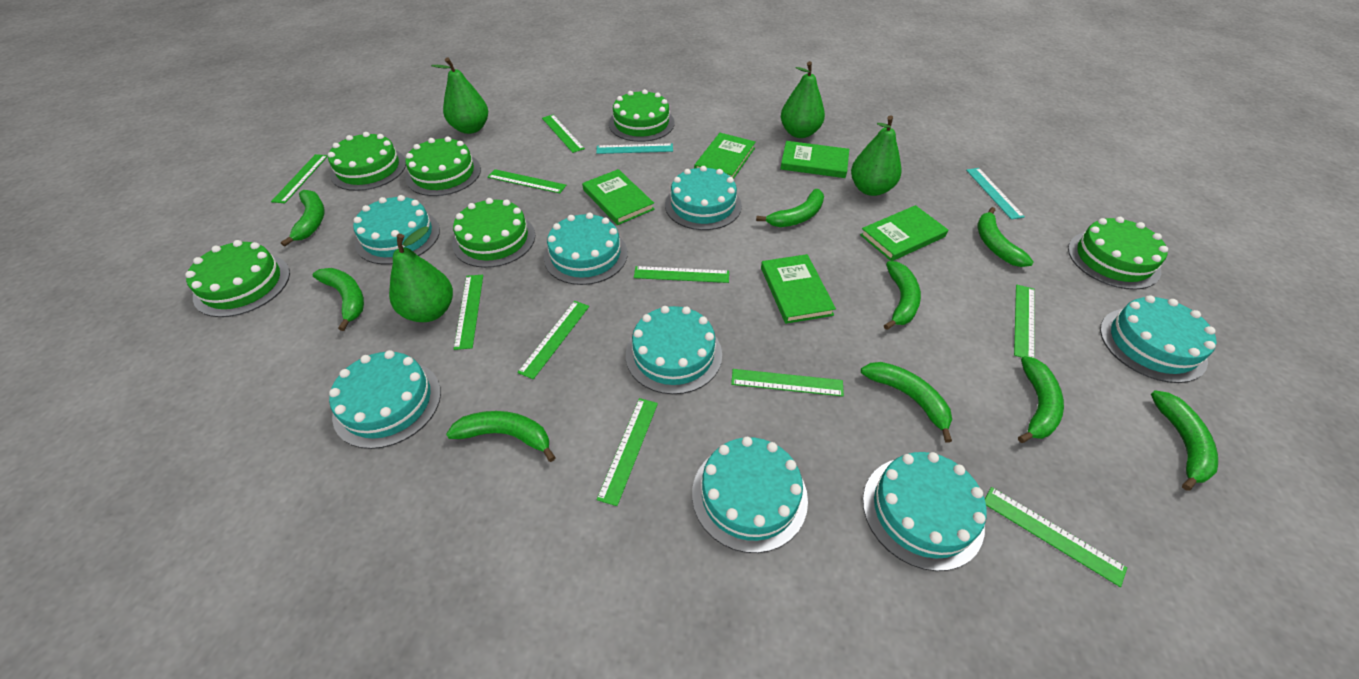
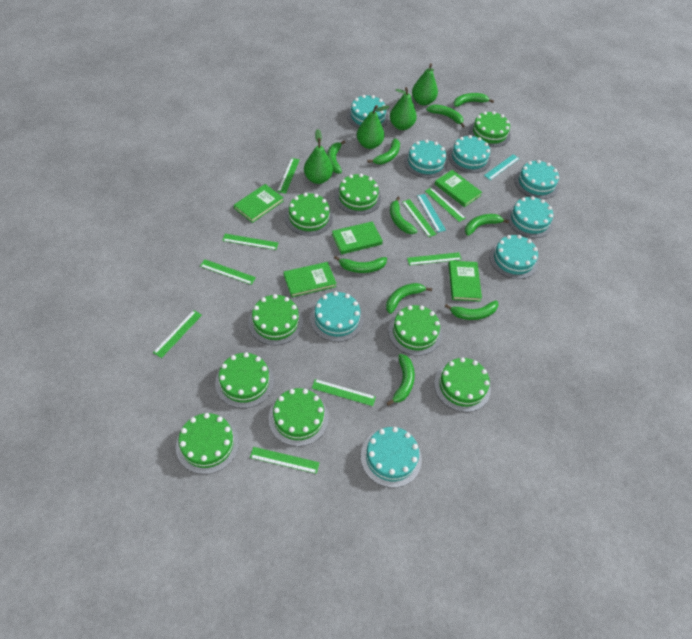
green banana: [281,190,325,246] [313,268,364,331] [446,411,556,462] [756,189,824,227] [861,362,952,443] [884,261,921,330] [978,207,1033,267] [1018,356,1064,443] [1151,390,1218,491] = 9 -> [327,141,345,173] [334,256,387,273] [367,138,400,164] [386,283,432,314] [387,354,415,406] [390,197,417,234] [426,105,465,128] [445,301,498,320] [454,93,494,107] [465,214,509,236] = 10
green cake: [185,240,290,317] [328,132,406,191] [405,137,481,196] [452,198,535,268] [609,89,675,142] [1068,217,1168,290] = 6 -> [176,413,239,474] [215,352,274,408] [248,294,303,345] [268,388,329,446] [285,193,333,236] [335,174,381,215] [388,305,442,356] [434,357,491,412] [469,111,511,147] = 9
green ruler: [271,154,328,204] [454,275,483,350] [488,169,566,193] [517,301,589,379] [542,115,585,153] [596,398,658,506] [634,266,729,283] [731,369,844,396] [985,487,1127,587] [1014,285,1034,358] = 10 -> [153,310,202,358] [200,259,256,285] [222,234,278,250] [250,447,320,474] [277,158,300,194] [312,379,376,406] [402,199,437,237] [407,252,462,266] [425,188,466,222] = 9

